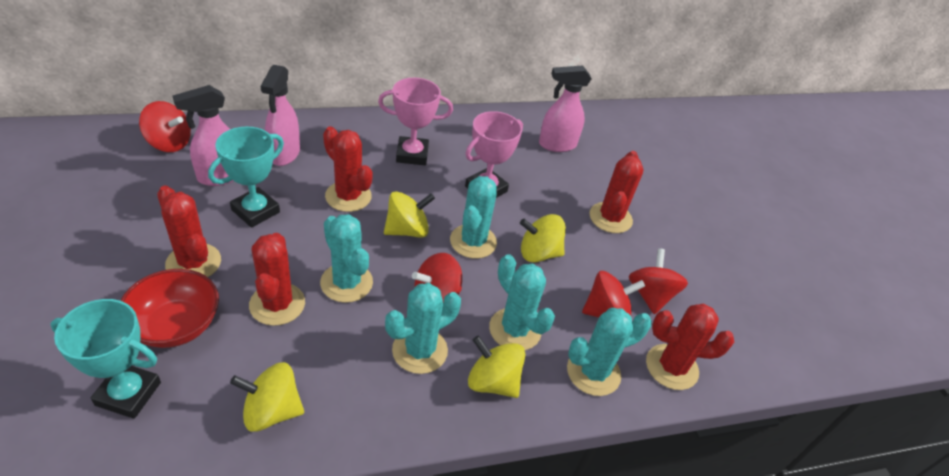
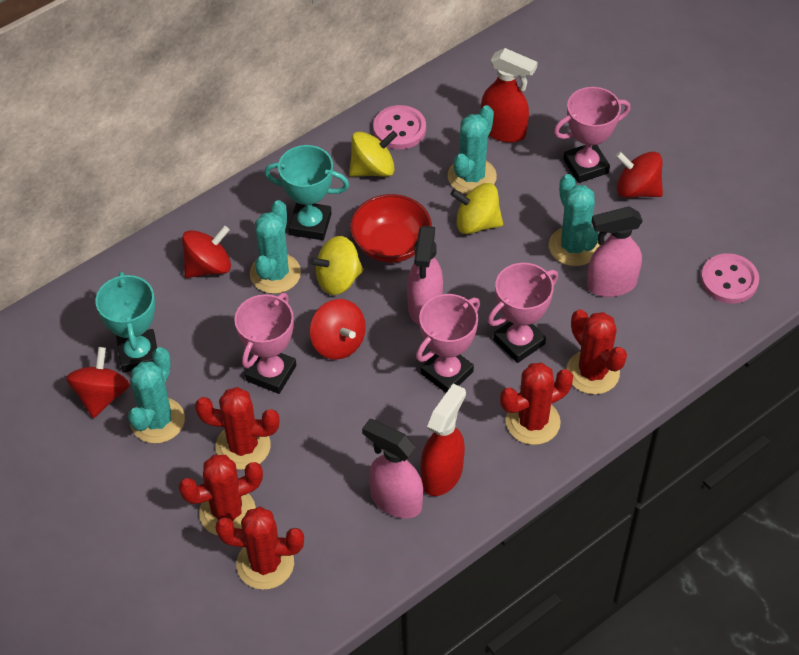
pink button: none = 0 -> [373,105,426,149] [701,253,759,304] = 2
pink trophy: [378,78,453,165] [465,111,523,198] = 2 -> [234,293,297,394] [416,294,480,393] [488,263,558,363] [554,87,630,183] = 4
red spray bottle: none = 0 -> [421,383,466,496] [481,48,538,143] = 2
turquoise cactus: [320,214,373,303] [385,283,461,374] [450,176,497,259] [489,254,555,350] [567,308,652,396] = 5 -> [128,347,185,444] [250,200,301,294] [448,105,497,194] [549,174,599,266] = 4
yellow spinning top: [230,362,304,432] [384,191,435,238] [468,335,526,398] [520,214,566,262] = 4 -> [309,236,364,295] [349,131,398,177] [450,183,503,234] = 3

